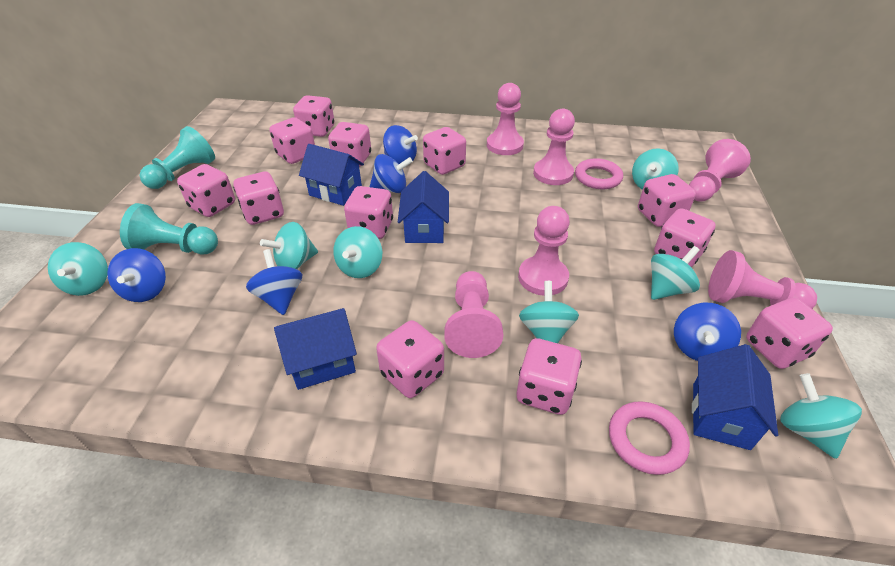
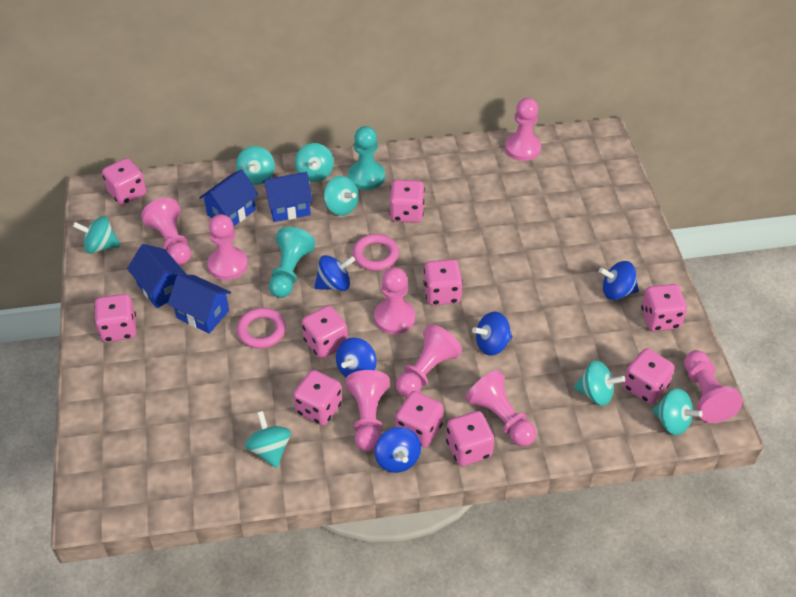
pink dice: [177,164,235,217] [233,172,284,225] [269,117,315,164] [293,95,334,137] [328,122,371,167] [344,186,393,239] [376,320,444,398] [423,127,466,175] [517,338,582,415] [638,174,696,227] [654,208,716,267] [746,297,833,369] = 12 -> [94,294,136,342] [102,158,146,205] [293,370,342,425] [302,305,348,359] [390,180,425,223] [395,391,443,447] [423,259,463,305] [446,411,494,466] [623,348,675,404] [641,284,687,331] = 10
pink pawn: [444,271,503,358] [487,83,524,155] [518,206,570,296] [533,109,575,185] [689,139,751,202] [708,250,817,309] = 6 -> [141,198,191,265] [207,214,248,280] [346,370,390,452] [374,267,415,334] [396,325,462,397] [466,370,536,447] [505,98,541,161] [684,350,743,423] = 8

